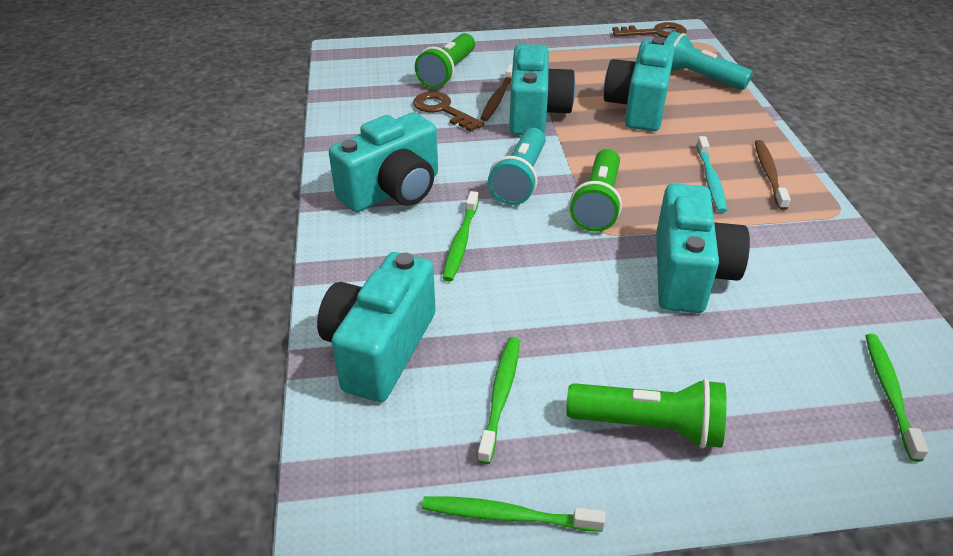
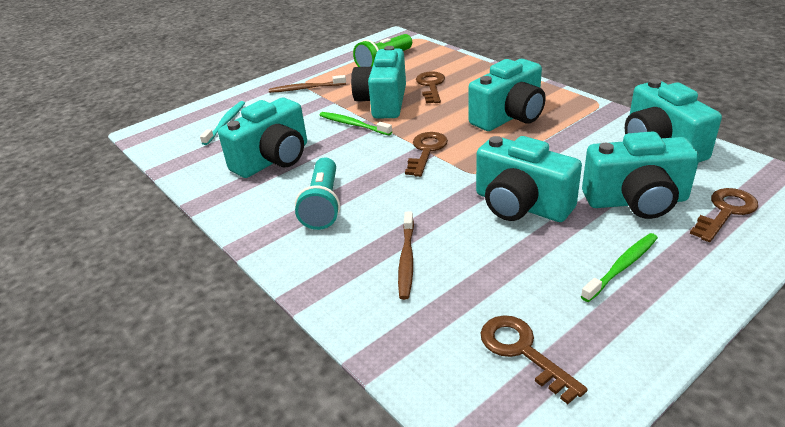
brown key: [413,91,484,132] [612,22,687,38] = 2 -> [405,132,448,177] [416,71,445,104] [481,315,588,404] [690,188,758,242] = 4
green flashlight: [415,33,475,88] [566,378,726,449] [570,149,622,232] = 3 -> [353,34,412,67] = 1
green toothbrush: [422,496,606,532] [443,191,479,282] [477,337,520,464] [865,334,929,462] = 4 -> [319,112,392,135] [581,233,658,302] = 2
turquoise camera: [317,252,436,402] [329,112,438,212] [509,44,575,135] [604,37,675,131] [656,184,750,313] = 5 -> [218,98,307,178] [351,46,406,118] [469,59,546,131] [476,136,582,222] [582,131,700,219] [625,79,722,163] = 6
turquoise flashlight: [488,128,546,205] [665,31,753,90] = 2 -> [295,158,340,230] = 1

